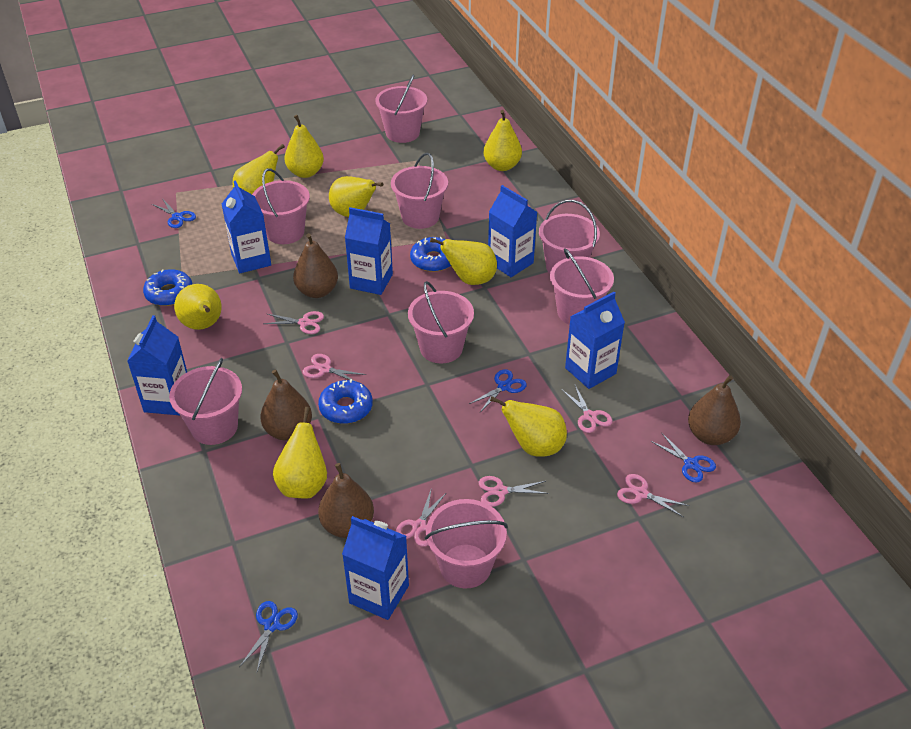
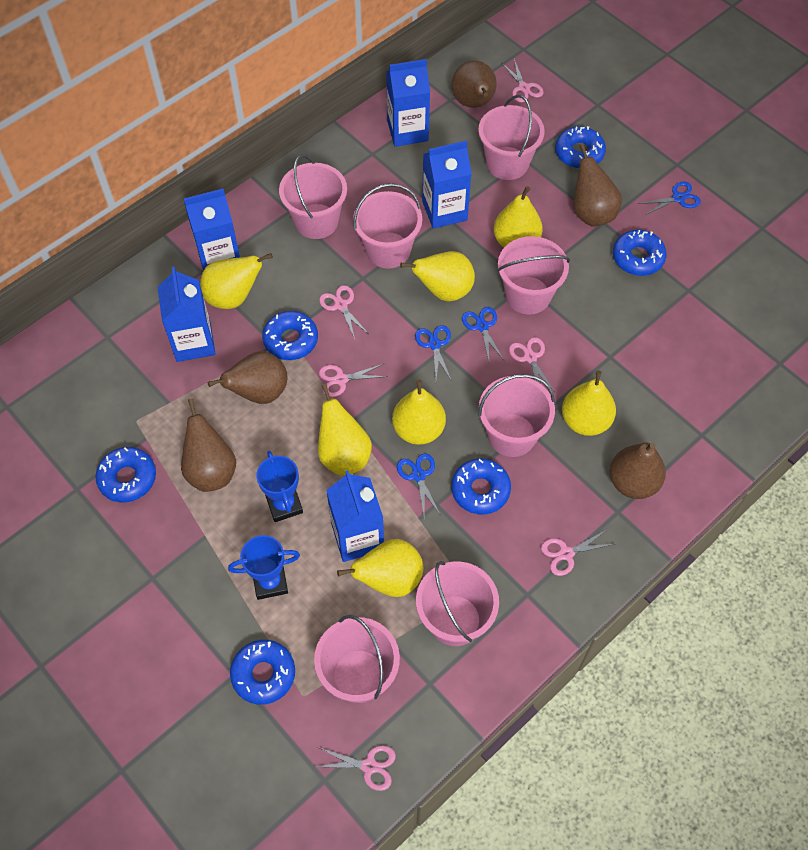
blue carton: [127,315,187,415] [222,180,271,273] [342,516,409,620] [345,207,393,295] [488,185,538,277] [565,292,625,389] = 6 -> [158,267,216,362] [184,189,240,271] [326,470,384,562] [386,59,430,147] [422,140,472,229] = 5
blue donut: [143,269,192,306] [318,379,373,424] [410,237,451,272] = 3 -> [95,447,156,502] [230,640,295,705] [262,311,318,360] [451,458,511,515] [555,126,606,168] [613,230,667,276] = 6
blue trophy: none = 0 -> [228,535,300,600] [256,451,303,522] = 2
brown pear: [260,369,312,441] [293,233,338,298] [318,463,374,538] [688,375,741,445] = 4 -> [181,398,236,492] [208,351,287,404] [452,61,497,108] [574,143,622,226] [610,443,666,499] = 5
pink bucket: [169,358,242,445] [252,168,310,244] [375,74,427,143] [391,153,448,229] [408,281,474,363] [425,499,508,589] [539,200,600,274] [550,248,614,325] = 8 -> [279,154,347,239] [314,615,400,703] [353,183,422,269] [416,561,499,646] [478,95,545,180] [478,374,555,457] [497,236,570,315] = 7
yellow pear: [174,284,222,330] [233,144,285,194] [273,407,327,499] [284,115,324,178] [329,176,383,217] [430,238,497,285] [483,110,522,171] [490,396,567,457] = 8 -> [200,253,273,309] [318,384,372,476] [337,539,423,597] [392,379,446,445] [400,251,475,302] [494,186,543,248] [562,370,616,436] = 7

